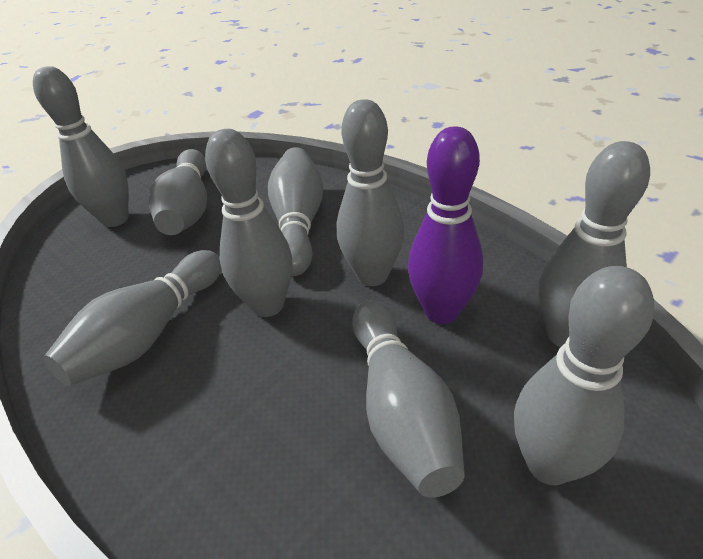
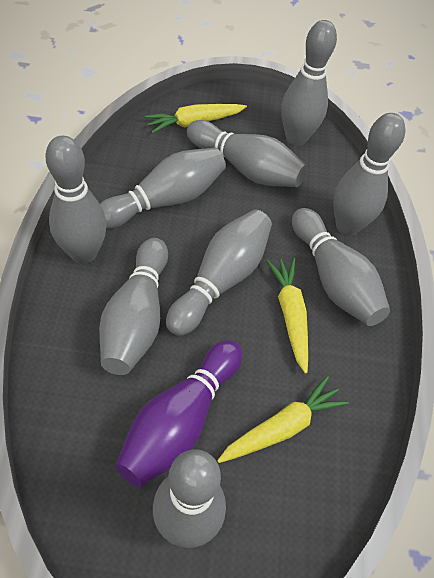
yellow carrot: none = 0 -> [145,104,247,134] [217,376,348,463] [266,258,308,374] = 3

